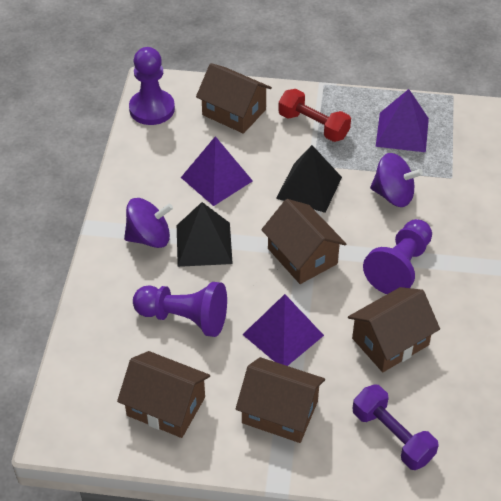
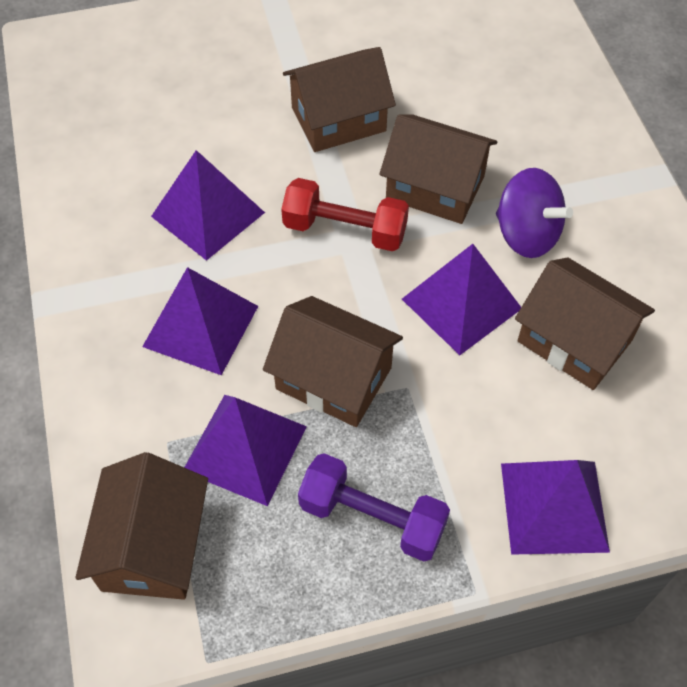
black pyramid: [177,202,233,267] [276,145,342,213] = 2 -> none = 0
purple pawn: [129,47,175,125] [133,282,227,337] [363,219,432,294] = 3 -> none = 0
purple pyramid: [181,136,253,206] [242,294,324,366] [376,89,429,152] = 3 -> [142,267,258,375] [151,150,265,261] [184,395,307,506] [402,244,521,355] [501,460,610,555] = 5
purple spinning top: [124,198,173,248] [370,153,423,207] = 2 -> [496,168,573,258] = 1

